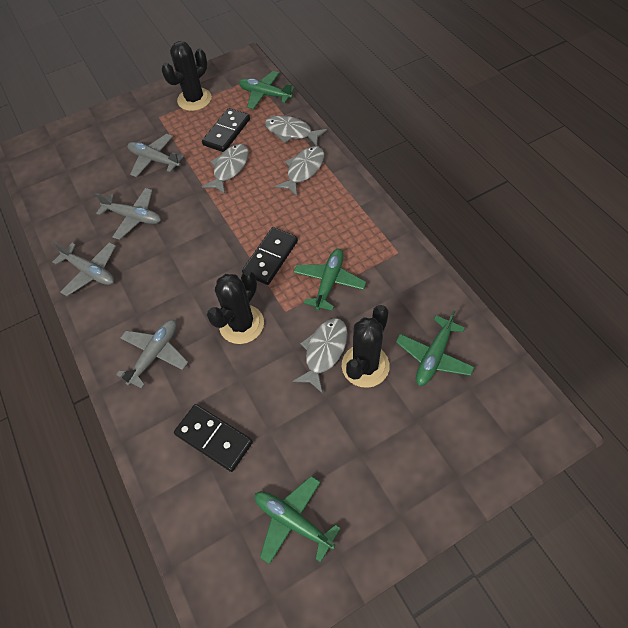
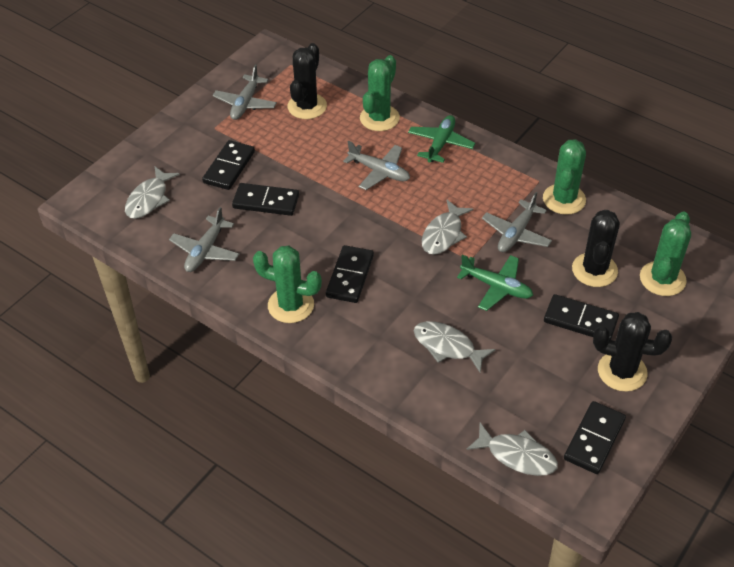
black domino: [174,404,253,472] [202,108,250,152] [242,227,298,285] = 3 -> [202,140,255,190] [232,183,299,216] [326,245,374,303] [544,294,619,340] [564,401,626,474] = 5
green cactus: none = 0 -> [253,246,322,323] [360,55,400,131] [543,139,586,215] [640,211,691,296] = 4
green plane: [239,71,295,109] [255,476,341,564] [294,249,366,311] [396,310,474,386] = 4 -> [408,115,475,163] [457,255,533,311] = 2

